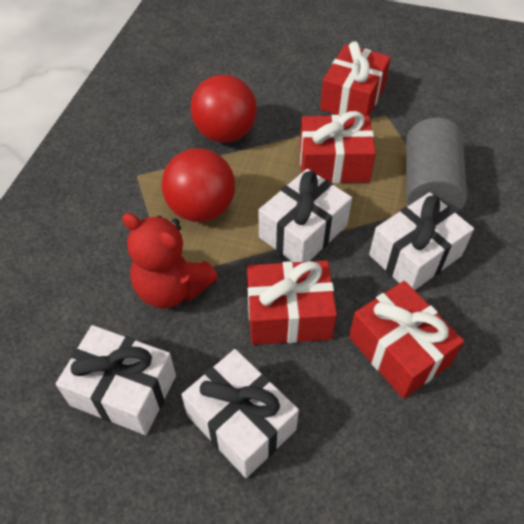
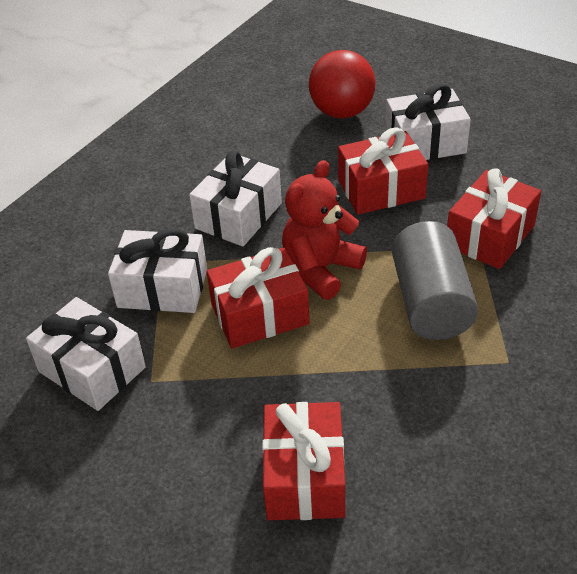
red ball: [161,148,235,222] [190,74,257,143] = 2 -> [309,50,376,118] = 1

